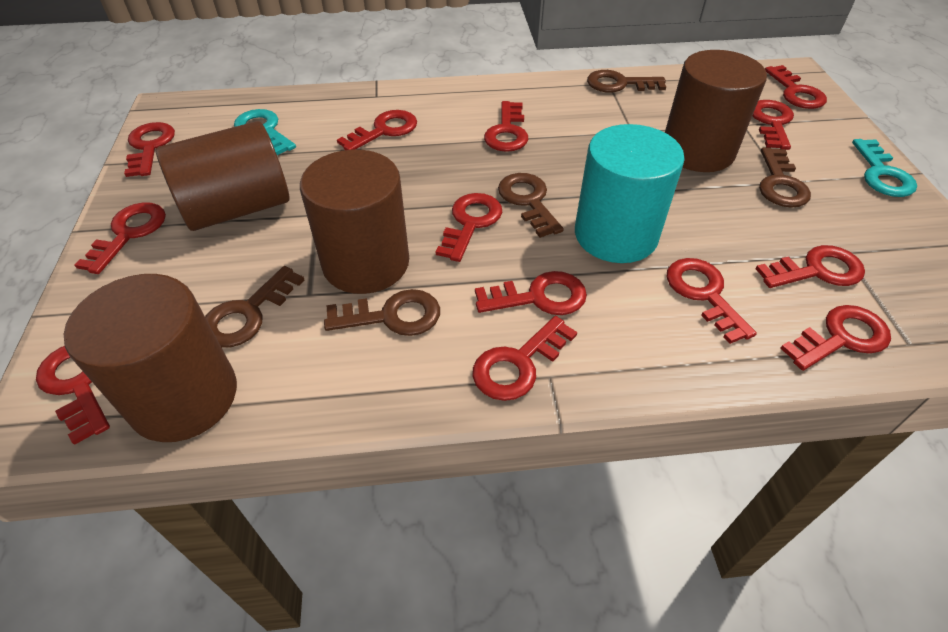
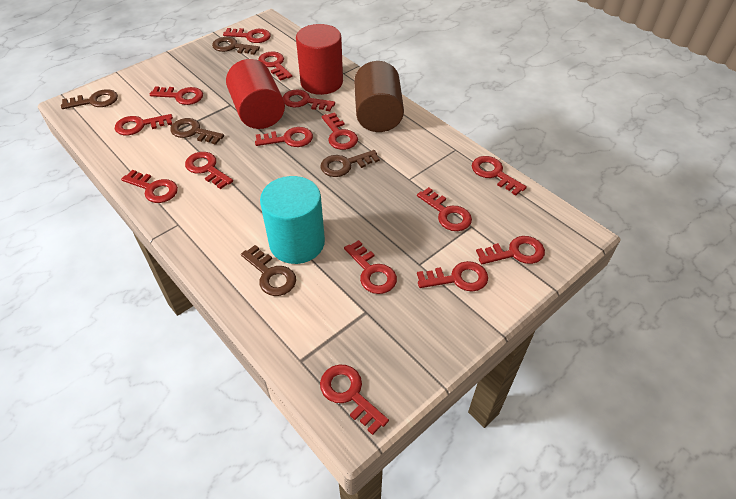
brown cylinder: [64,274,237,442] [156,121,289,231] [300,150,409,294] [665,50,767,172] = 4 -> [354,61,404,132] = 1
red cylinder: none = 0 -> [226,59,285,129] [296,24,343,95] = 2
red key: [36,346,110,445] [75,202,166,274] [124,122,175,177] [337,110,417,150] [436,193,502,262] [472,316,577,401] [475,271,587,315] [484,101,528,152] [667,258,757,344] [753,100,794,150] [756,245,865,288] [765,65,827,109] [780,305,891,371] = 13 -> [115,114,173,135] [121,170,178,203] [149,86,203,105] [185,152,233,189] [223,28,271,43] [255,127,313,147] [258,52,292,81] [283,89,335,111] [320,365,389,435] [322,112,358,150] [344,240,397,294] [417,187,472,231] [417,261,488,291] [472,156,527,195] [476,236,545,264] = 15
turquoise key: [234,109,296,155] [852,139,917,197] = 2 -> none = 0

